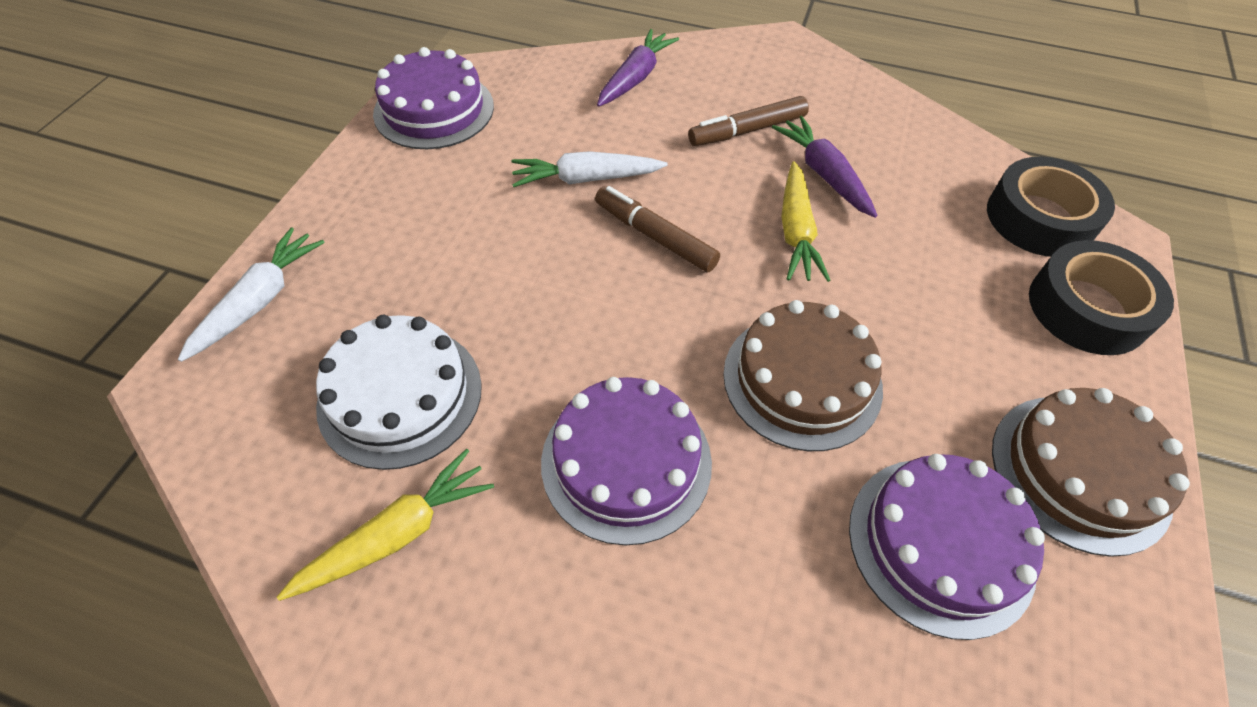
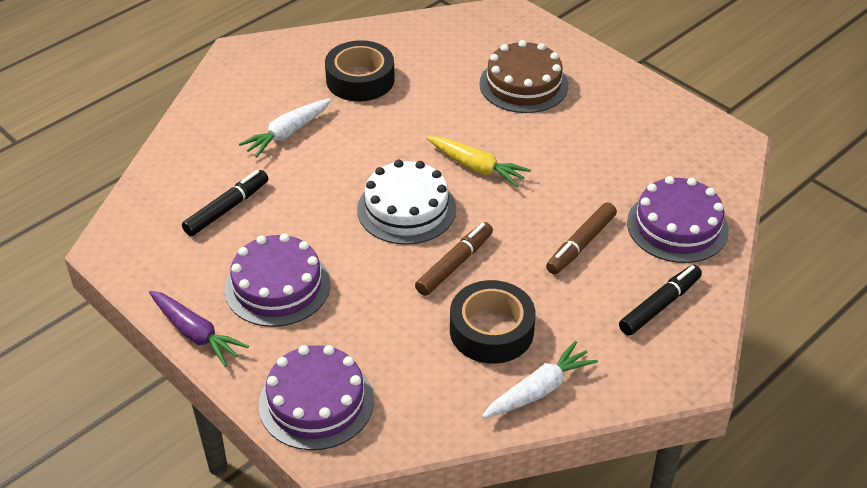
black marker: none = 0 -> [182,170,268,236] [619,265,702,336] = 2
brown cake: [723,300,883,451] [992,388,1190,557] = 2 -> [479,40,568,113] = 1
purple carrot: [597,29,679,107] [772,116,877,218] = 2 -> [149,291,249,367] = 1
yellow carrot: [277,449,494,601] [781,161,831,282] = 2 -> [426,136,531,187] = 1

